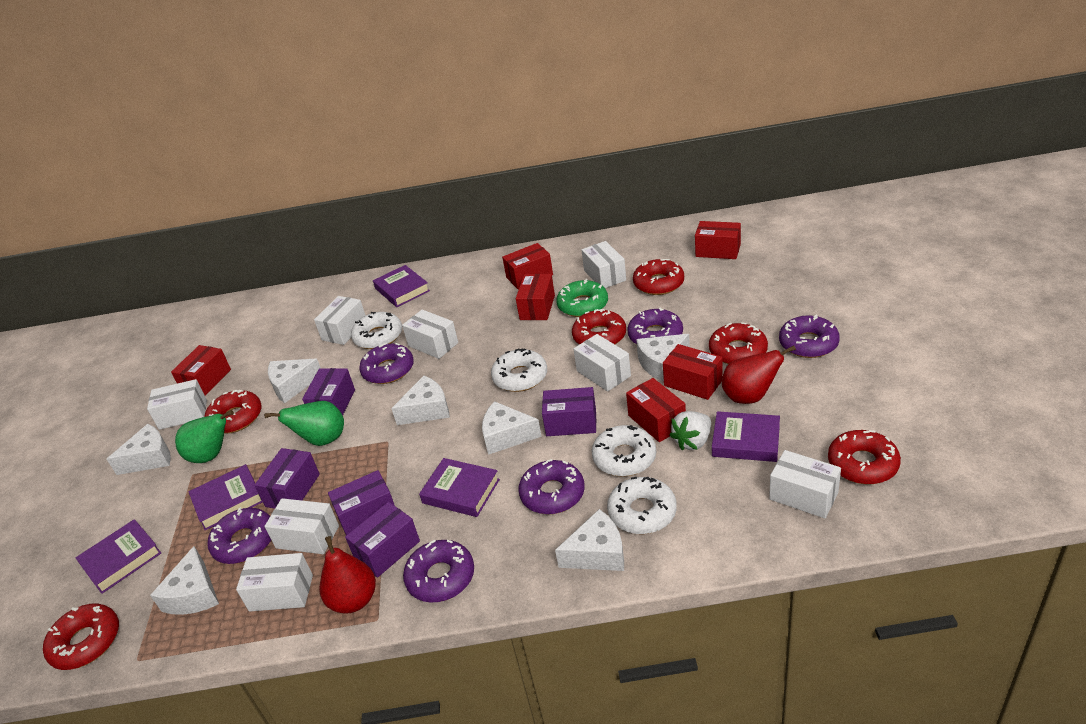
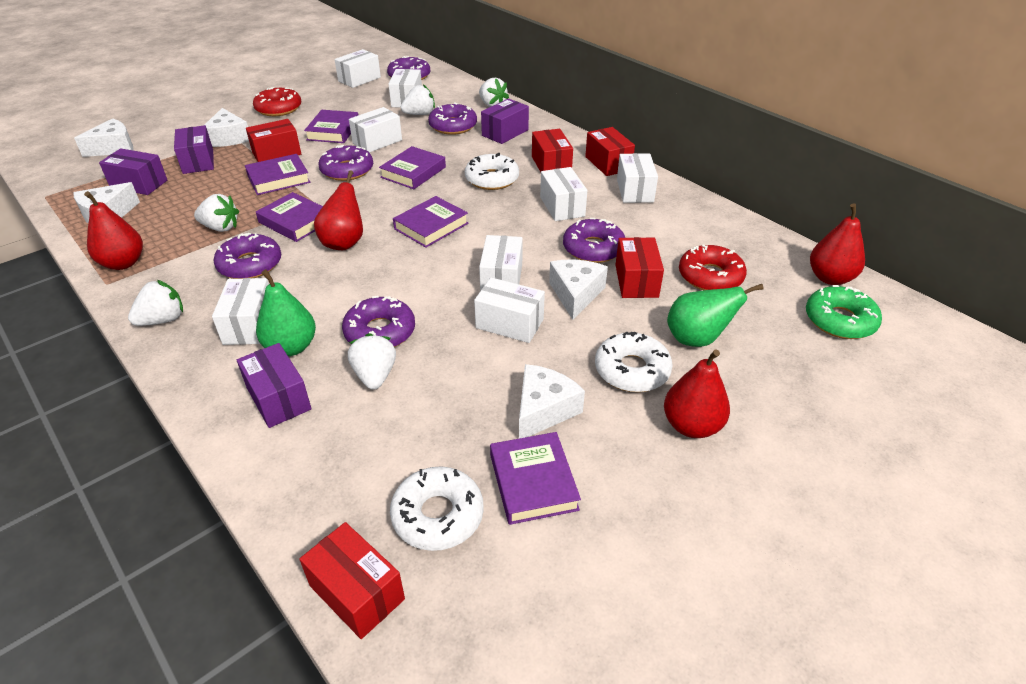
purple book: [75,519,161,594] [188,464,263,530] [373,265,430,307] [419,458,500,517] [712,411,780,462] = 5 -> [245,154,310,195] [256,192,323,242] [304,110,358,143] [379,146,446,189] [393,196,468,248] [490,432,581,525] = 6
purple box: [254,448,320,509] [302,368,355,416] [328,470,395,535] [345,502,420,578] [542,387,596,436] = 5 -> [99,149,167,195] [174,125,214,174] [237,343,311,428] [481,99,529,144] = 4
red box: [171,345,231,396] [502,243,553,289] [516,274,555,320] [626,378,686,442] [663,344,723,400] [695,221,741,259] = 6 -> [246,119,301,162] [299,522,405,639] [532,129,573,172] [585,127,635,176] [615,237,664,298] = 5
red donut: [43,603,119,670] [205,390,262,434] [572,309,626,345] [633,259,684,295] [709,322,768,364] [828,430,901,484] = 6 -> [253,87,301,116] [679,245,747,290] = 2
red pear: [320,536,376,614] [722,345,796,404] = 2 -> [84,191,143,270] [314,170,363,250] [664,349,730,438] [810,203,865,285] = 4
white cheese: [107,424,171,475] [150,546,219,615] [268,359,321,403] [391,376,450,425] [482,401,542,455] [555,509,624,571] [636,334,690,382] = 7 -> [73,182,140,223] [74,118,133,157] [205,108,249,147] [519,364,585,438] [549,259,608,320] = 5
white donut: [351,312,402,349] [491,349,547,392] [592,425,656,477] [607,477,677,534] = 4 -> [390,466,484,551] [465,153,519,190] [595,332,673,392] = 3
white strawberry: [669,411,711,450] = 1 -> [128,280,183,326] [194,194,239,232] [348,333,396,390] [401,84,435,115] [479,78,509,107] = 5

